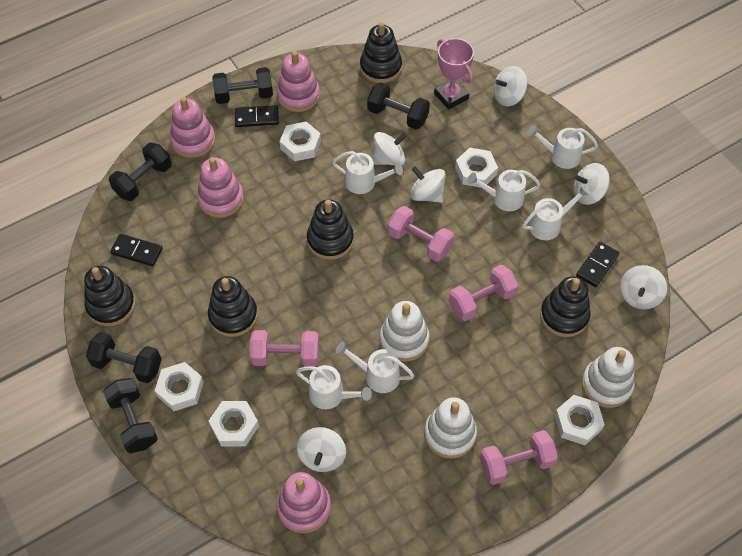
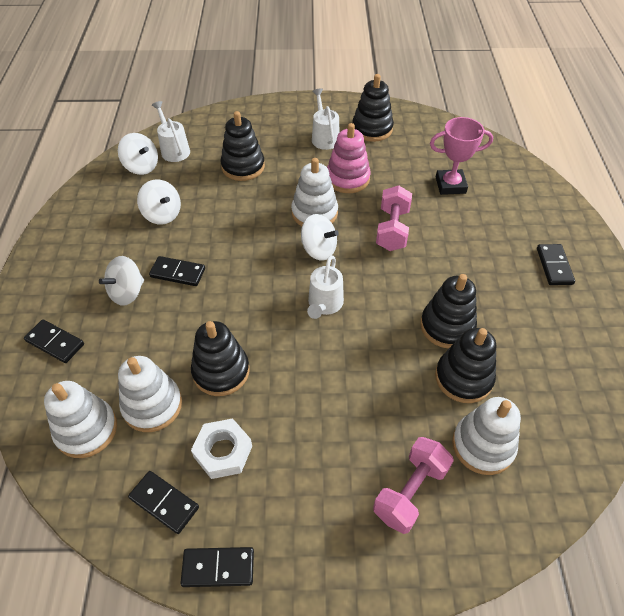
black domino: [110,234,163,266] [235,105,279,127] [576,242,620,287] = 3 -> [24,319,84,363] [128,471,199,534] [149,256,205,286] [180,547,254,587] [537,244,575,285] = 5
black dumbbell: [86,332,161,383] [103,378,158,453] [109,143,172,201] [212,67,273,104] [367,83,430,129] = 5 -> none = 0
pink dumbbell: [250,330,319,367] [387,206,454,262] [449,265,518,321] [480,430,558,485] = 4 -> [373,437,454,534] [376,185,412,251] = 2
pink stacking toy: [170,97,215,158] [197,157,244,218] [276,472,331,533] [277,51,320,112] = 4 -> [327,123,371,193] = 1
white nut: [155,362,204,411] [209,401,259,446] [280,122,321,161] [455,148,498,188] [554,395,605,445] = 5 -> [191,419,252,479] = 1
white spinning top: [297,427,346,472] [373,132,407,166] [410,166,446,203] [494,66,527,106] [573,163,610,205] [620,265,667,309] = 6 -> [99,256,144,306] [118,133,158,175] [137,179,181,224] [301,214,339,261] = 4
white stacking toy: [380,301,429,362] [424,397,477,459] [582,347,635,408] = 3 -> [44,381,117,458] [118,356,182,432] [291,158,338,226] [452,397,521,475] = 4
white watering can: [296,365,372,409] [332,151,403,194] [336,342,414,393] [468,170,540,211] [522,186,589,240] [527,125,598,169] = 6 -> [152,101,190,162] [307,255,344,319] [312,89,340,150] = 3

